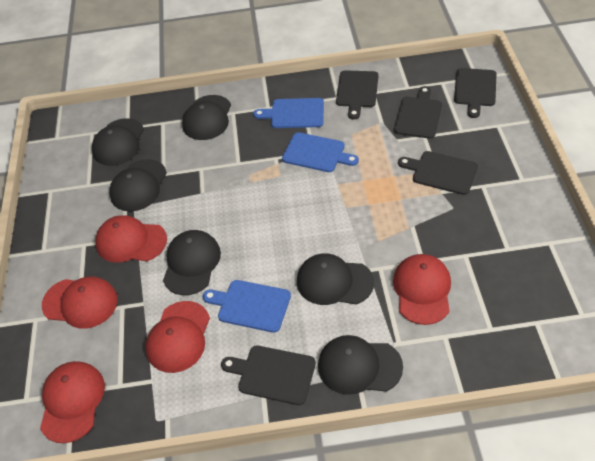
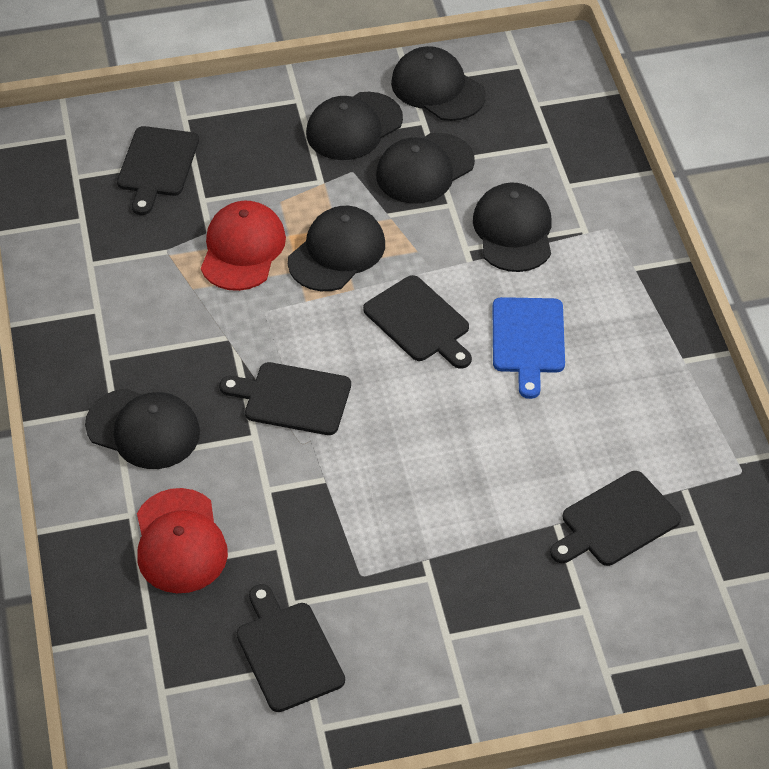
blue cutting board: [203,280,291,333] [253,98,324,128] [282,132,359,172] = 3 -> [493,297,565,399] = 1
red cap: [40,361,105,443] [42,277,118,329] [95,215,167,262] [146,301,210,373] [393,254,451,325] = 5 -> [137,488,228,593] [201,201,286,291] = 2

